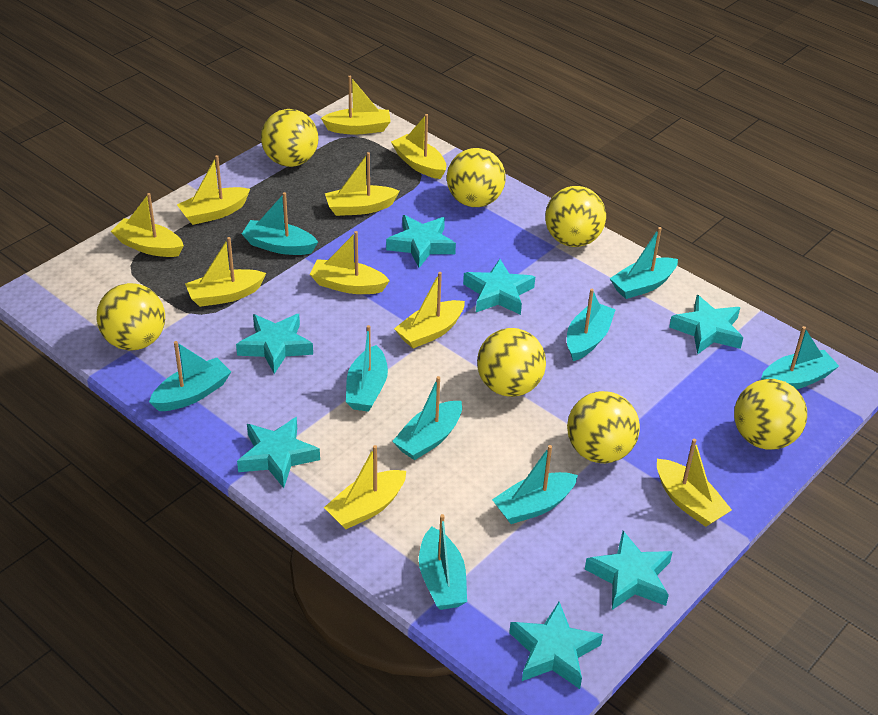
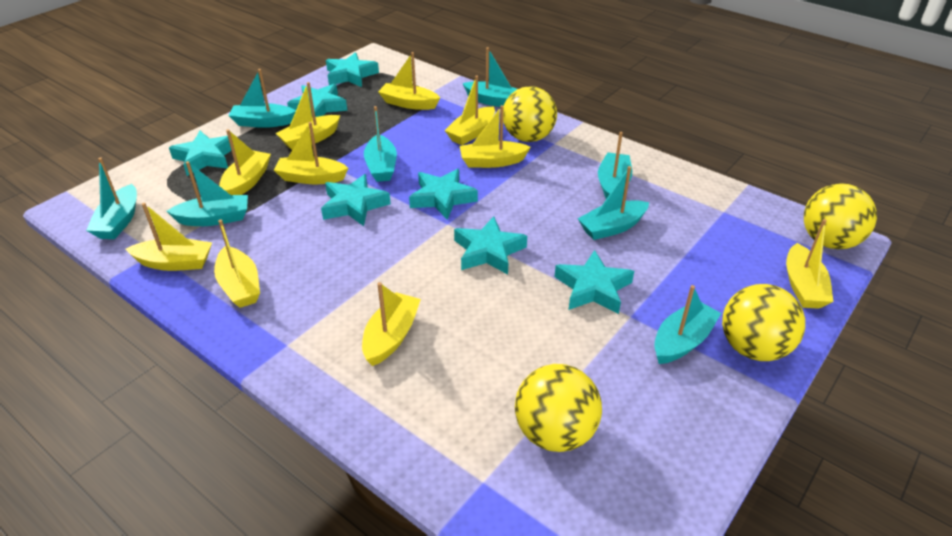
turquoise boat: [149,341,231,411] [242,192,318,255] [346,325,388,412] [392,376,462,460] [419,514,467,610] [492,445,578,524] [567,289,616,361] [610,227,678,299] [761,326,839,389] = 9 -> [86,157,137,239] [167,161,248,226] [228,69,296,128] [364,106,397,182] [463,47,517,107] [578,166,649,240] [598,132,632,199] [654,285,721,364] = 8
yellow ball: [96,283,165,350] [261,109,319,167] [447,148,506,207] [477,328,546,397] [545,186,606,247] [567,391,640,463] [734,379,807,450] = 7 -> [503,86,557,142] [515,364,602,452] [722,284,805,361] [804,183,877,249] = 4

